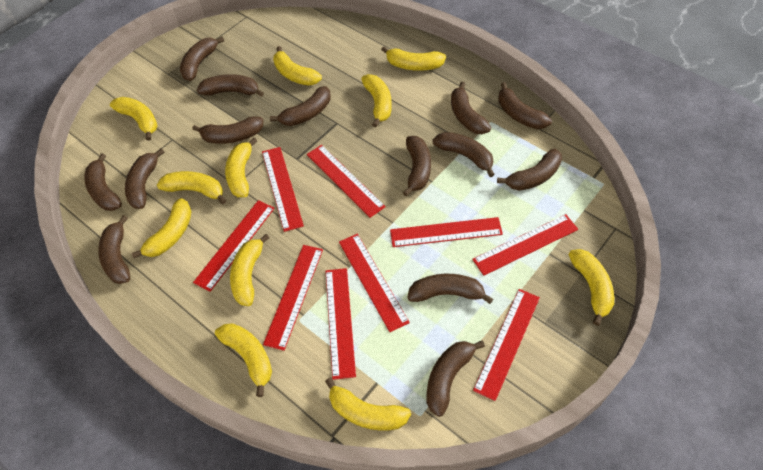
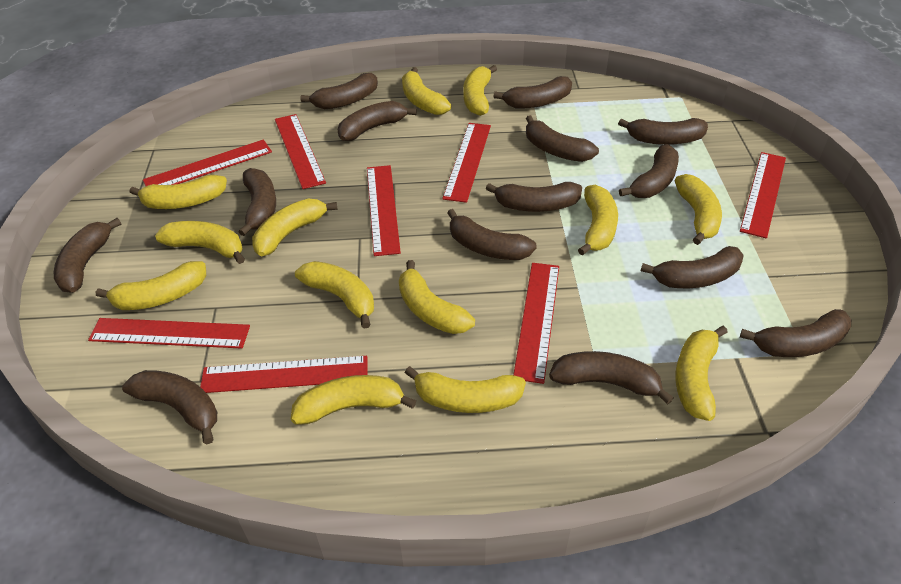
red ruler: [193,200,275,292] [262,147,304,232] [263,245,323,351] [307,145,386,218] [326,268,356,380] [339,234,410,332] [390,217,503,247] [472,214,578,276] [473,289,540,401] = 9 -> [88,318,250,349] [143,140,272,186] [200,356,368,393] [275,114,326,189] [367,165,401,256] [442,123,491,203] [513,263,559,384] [740,152,786,239] = 8
yellow banana: [110,97,158,141] [132,198,192,258] [157,171,226,204] [215,323,272,397] [225,137,257,197] [230,234,269,306] [273,46,322,86] [325,378,411,431] [361,74,392,127] [381,46,446,71] [568,249,614,326] = 11 -> [96,261,206,310] [129,175,227,209] [155,221,245,264] [252,199,338,257] [291,375,416,425] [295,261,374,328] [399,260,475,334] [402,67,451,115] [405,366,526,413] [463,65,497,116] [578,185,618,255] [675,174,722,245] [676,326,728,421] = 13

